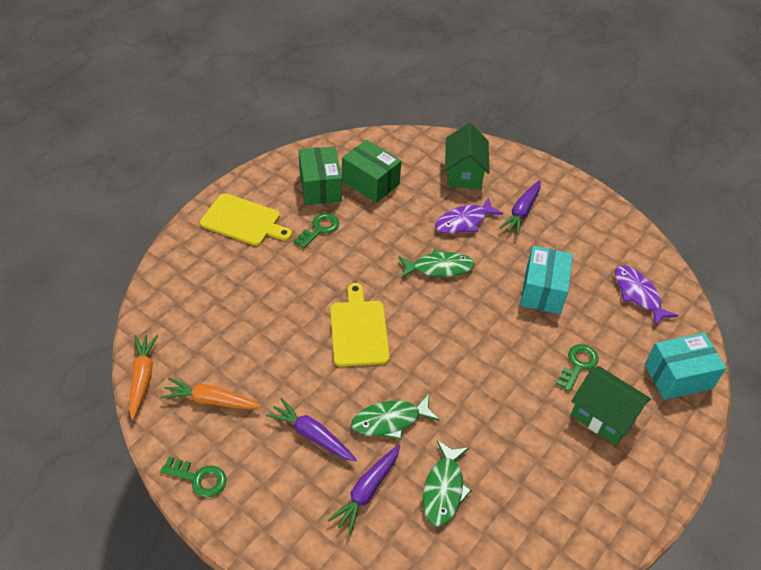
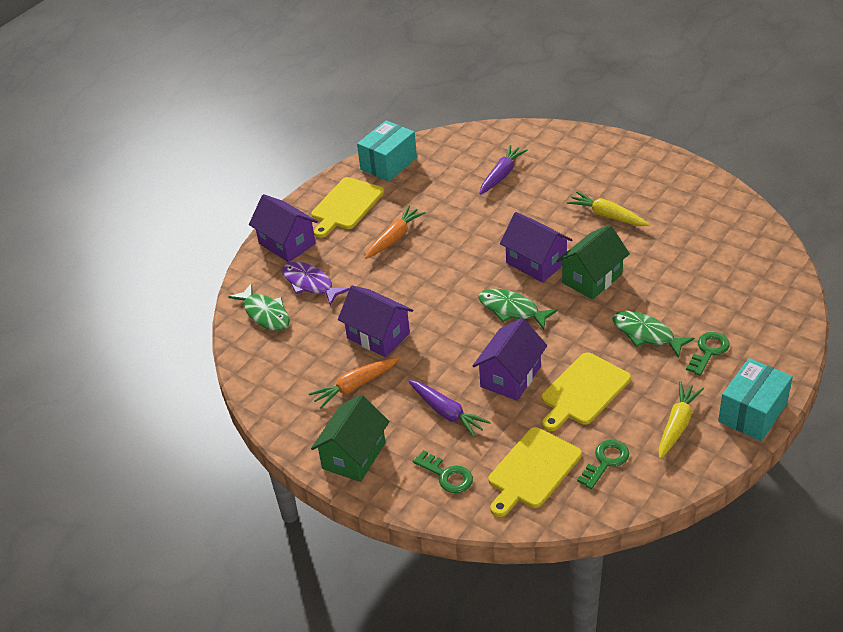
green box: [299,146,342,205] [342,140,401,203] = 2 -> none = 0
purple carrot: [266,398,357,461] [328,445,400,535] [500,180,541,236] = 3 -> [408,380,491,437] [479,145,528,195] = 2
purple fish: [435,198,503,234] [615,266,678,326] = 2 -> [282,262,350,305] = 1
purple house: none = 0 -> [249,194,318,262] [338,285,413,357] [472,318,547,401] [500,212,572,283] = 4
yellow carrot: none = 0 -> [567,191,649,226] [658,381,704,459] = 2
yellow cutting board: [200,193,292,246] [330,283,390,367] = 2 -> [311,177,384,238] [489,427,582,517] [541,352,631,431] = 3

